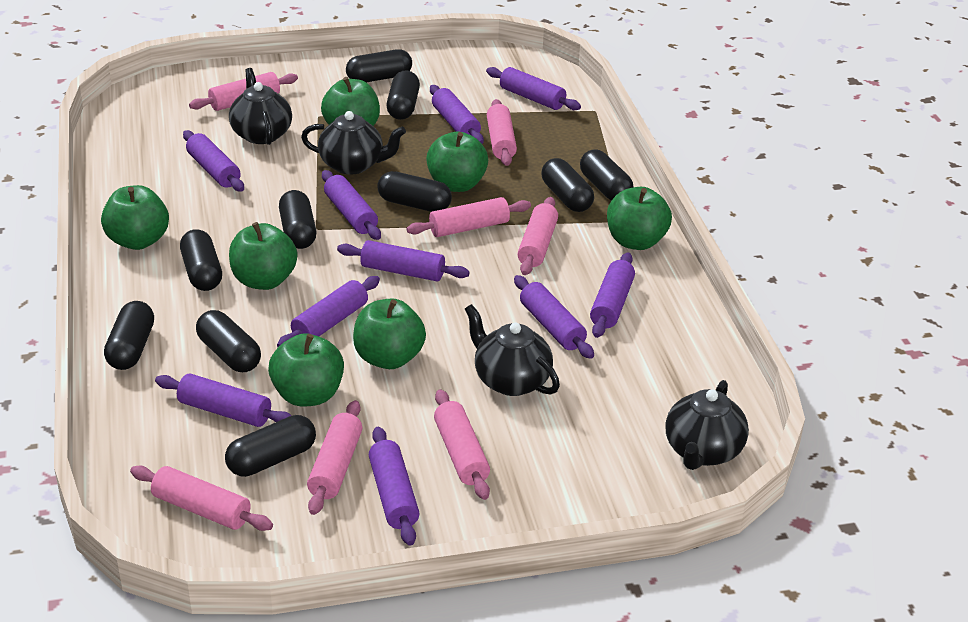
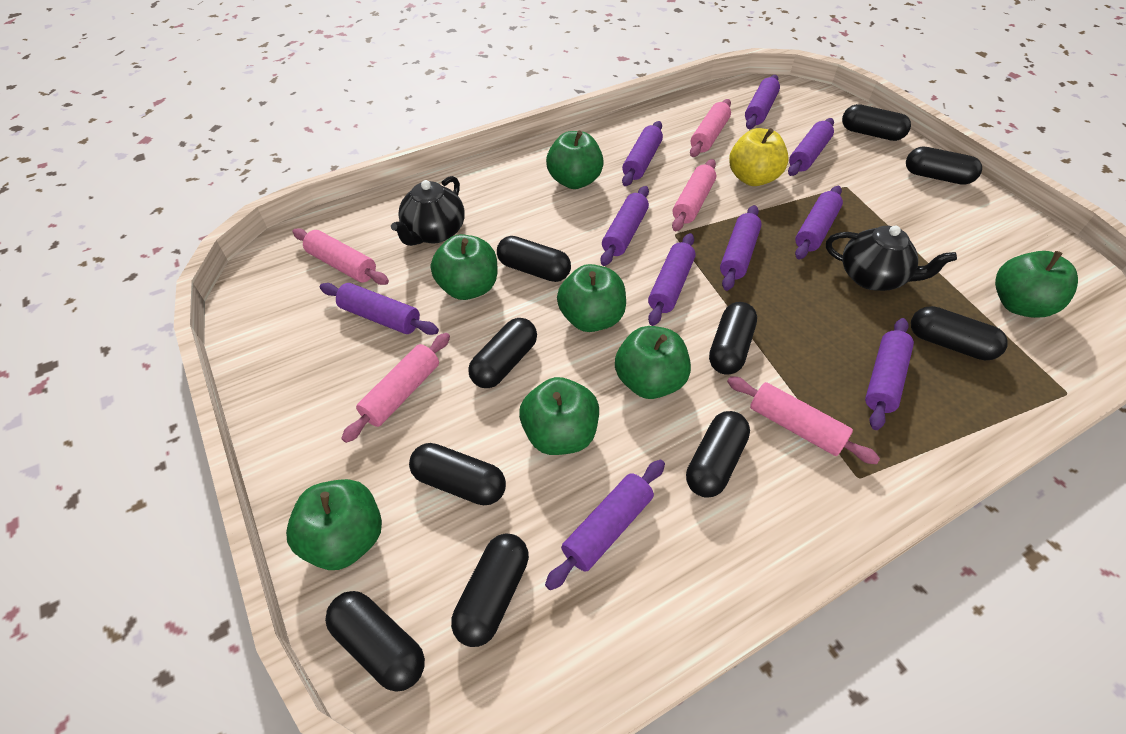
black teapot: [229,68,292,145] [301,111,406,175] [465,304,560,396] [665,380,749,470] = 4 -> [391,176,465,246] [826,226,957,291] = 2
pink rolling pin: [130,466,273,531] [189,72,298,111] [307,400,362,515] [406,197,531,237] [434,389,490,500] [487,99,517,166] [518,197,558,275] = 7 -> [293,228,389,285] [341,333,450,443] [672,159,716,231] [690,99,731,157] [727,376,880,464] = 5
yellow apple: none = 0 -> [729,128,789,186] = 1

